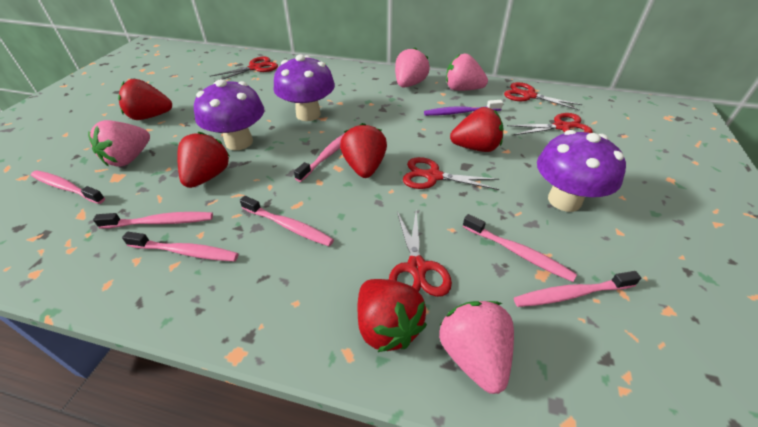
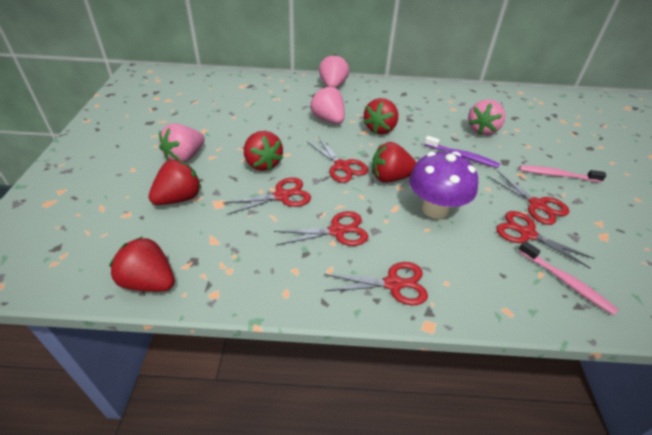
pink toothbrush: [31,171,105,204] [93,212,213,229] [122,232,239,261] [240,196,334,246] [294,133,345,182] [463,214,577,282] [514,271,641,307] = 7 -> [518,241,618,315] [519,165,606,182] = 2
purple mushroom: [194,79,264,150] [274,54,335,121] [537,130,626,212] = 3 -> [409,151,478,219] = 1
red scissors: [210,57,278,82] [389,211,452,297] [403,157,499,190] [504,82,582,111] [507,113,592,135] = 5 -> [224,177,311,215] [274,211,368,246] [308,138,368,183] [324,262,428,305] [487,170,569,225] [496,211,595,269] = 6

